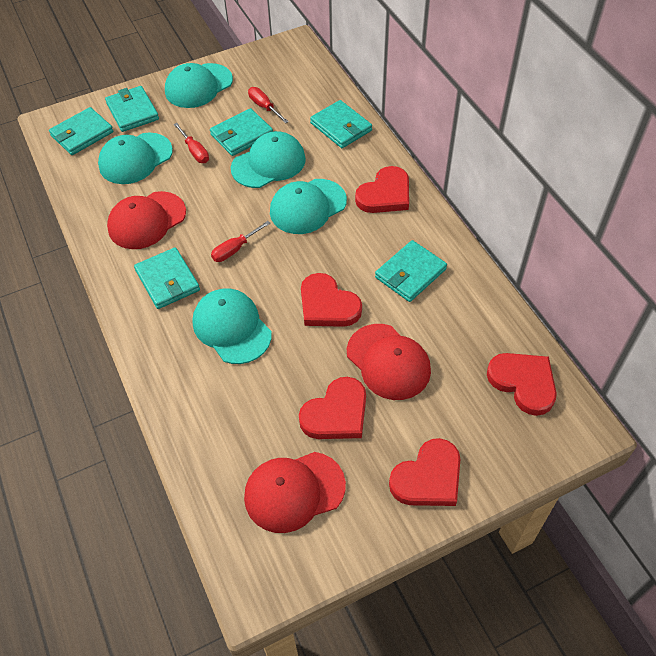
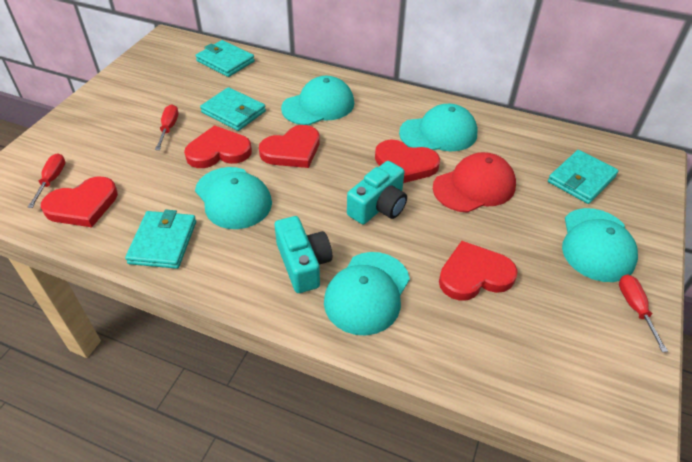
red cap: [107,191,186,249] [244,452,346,533] [347,324,431,400] = 3 -> [433,152,516,213] = 1
turquoise camera: none = 0 -> [275,216,332,293] [347,161,407,224] = 2
turquoise wallet: [49,107,114,155] [105,86,159,132] [134,247,200,309] [210,108,273,156] [310,100,372,148] [375,240,447,302] = 6 -> [125,210,196,269] [196,40,255,77] [200,87,266,131] [548,150,619,204] = 4

